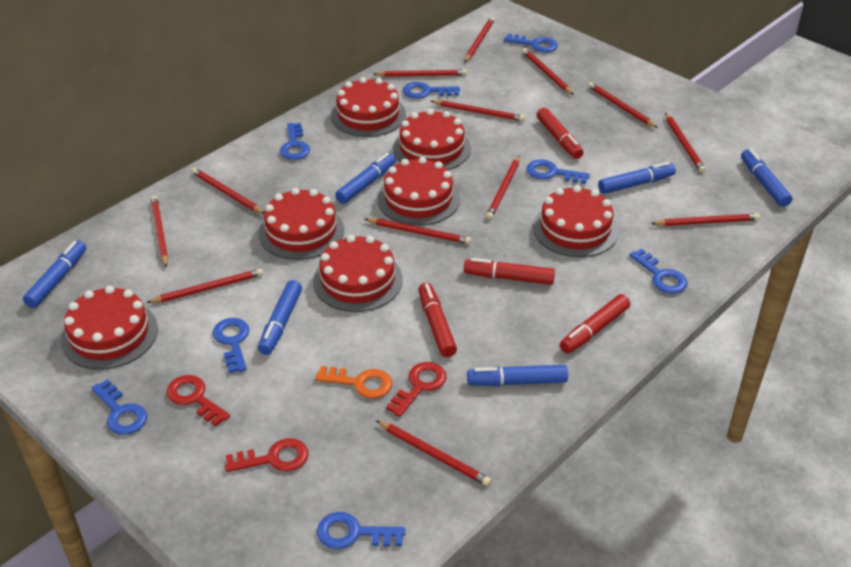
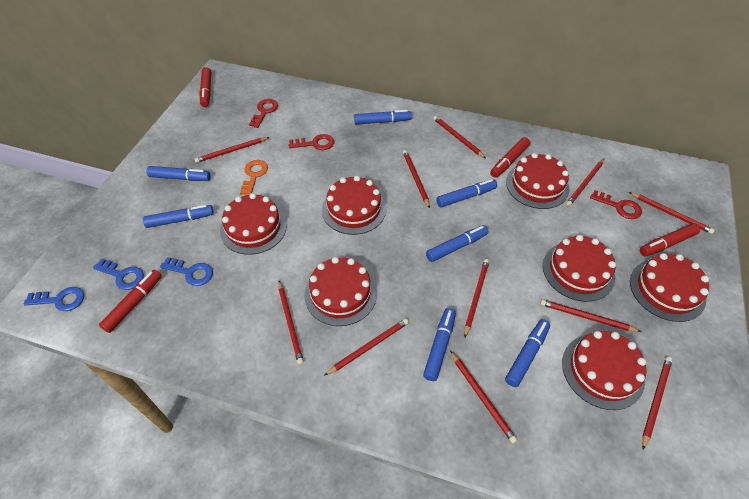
blue key: [92,379,147,435] [213,318,249,373] [280,123,310,160] [317,512,405,549] [403,82,460,99] [504,34,558,52] [527,159,590,184] [629,248,688,294] = 8 -> [24,287,84,311] [93,259,144,290] [160,257,213,286] = 3
blue marker: [23,241,86,308] [258,280,302,355] [335,153,396,204] [467,365,568,386] [598,162,676,194] [741,149,792,207] = 6 -> [143,205,214,228] [146,166,211,181] [354,110,412,124] [423,308,456,381] [426,225,488,262] [436,179,497,208] [505,319,550,387] = 7
red pencil: [146,268,263,303] [151,196,168,267] [191,168,264,214] [365,218,471,244] [374,69,467,77] [376,420,491,486] [431,100,525,122] [465,17,494,62] [486,155,520,219] [522,48,574,95] [588,82,658,128] [651,213,760,226] [665,113,706,173] = 13 -> [194,137,270,163] [278,281,304,365] [324,318,409,376] [403,150,430,208] [433,116,486,158] [450,351,517,444] [464,259,490,337] [540,299,642,332] [566,159,604,206] [629,192,715,234] [642,357,673,449] = 11

